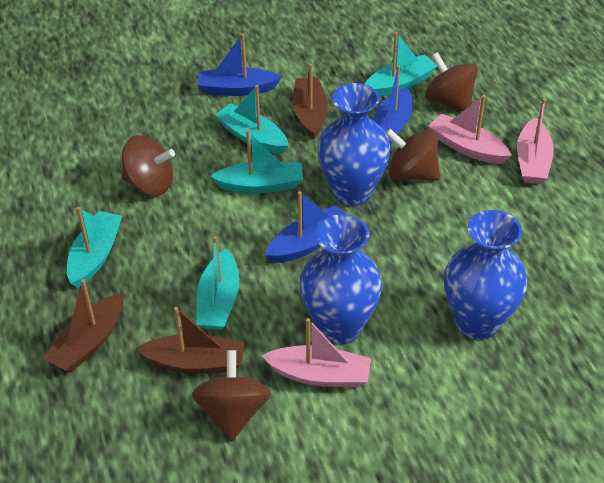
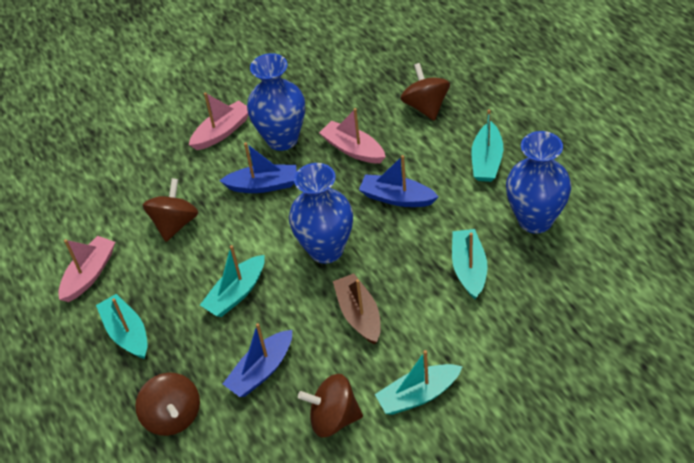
brown boat: [43,279,123,372] [136,307,244,373] [293,64,328,139] = 3 -> [333,273,381,344] = 1

